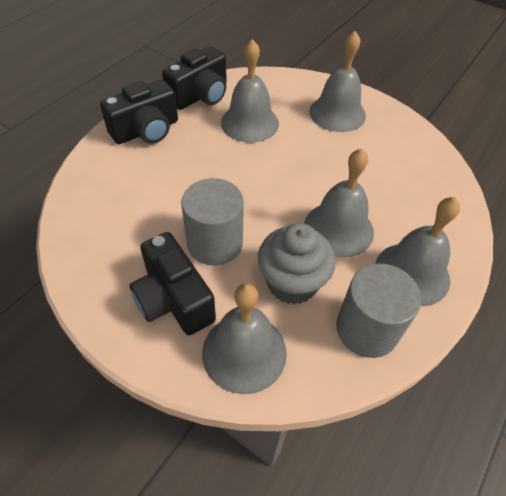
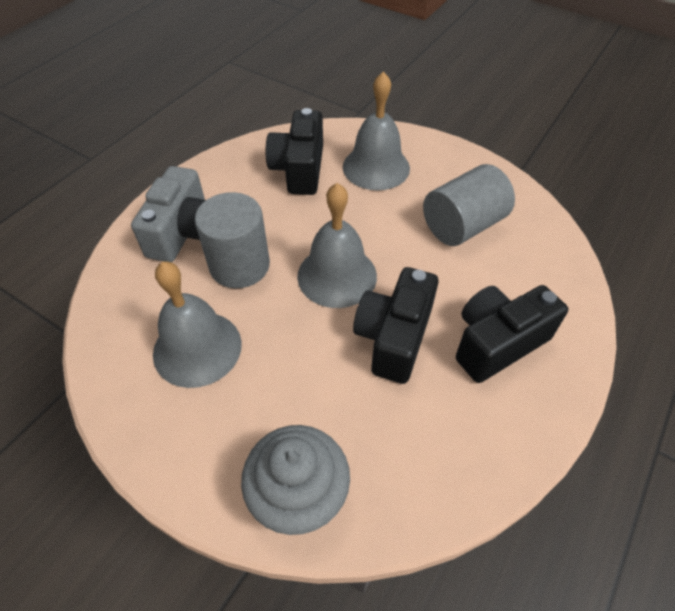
grey bell: [202,283,287,394] [221,39,279,143] [304,148,374,258] [309,31,366,132] [375,197,460,306] = 5 -> [153,261,242,388] [297,183,377,308] [343,72,410,190] = 3
grey camera: none = 0 -> [131,166,206,262] = 1

